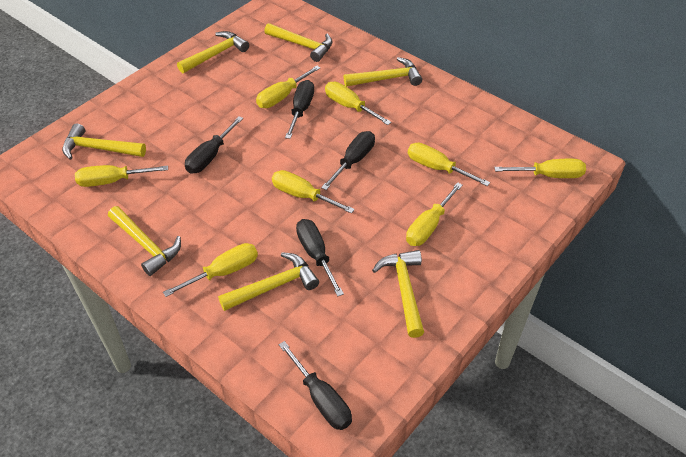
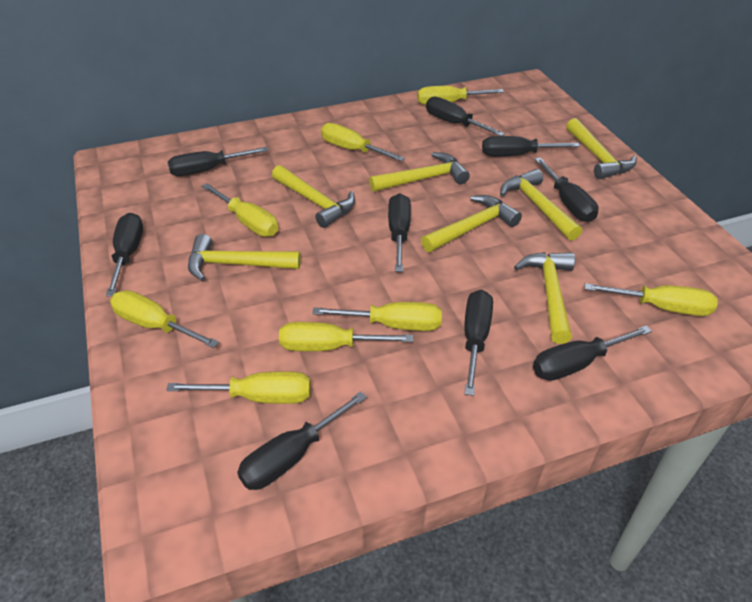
black screwdriver: [185,116,243,174] [279,341,352,430] [285,80,314,139] [296,219,344,296] [321,131,375,190] = 5 -> [106,213,143,297] [168,147,268,176] [237,391,367,490] [388,193,411,272] [426,97,505,136] [464,290,493,396] [482,136,580,157] [533,325,652,381] [535,157,599,222] = 9

